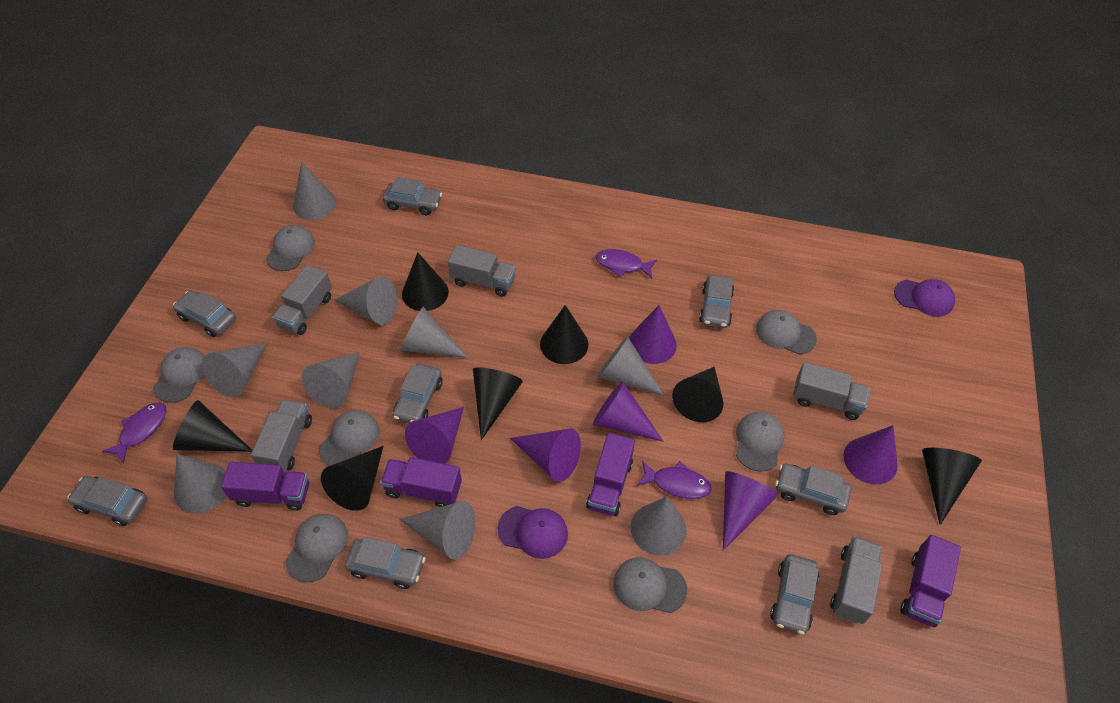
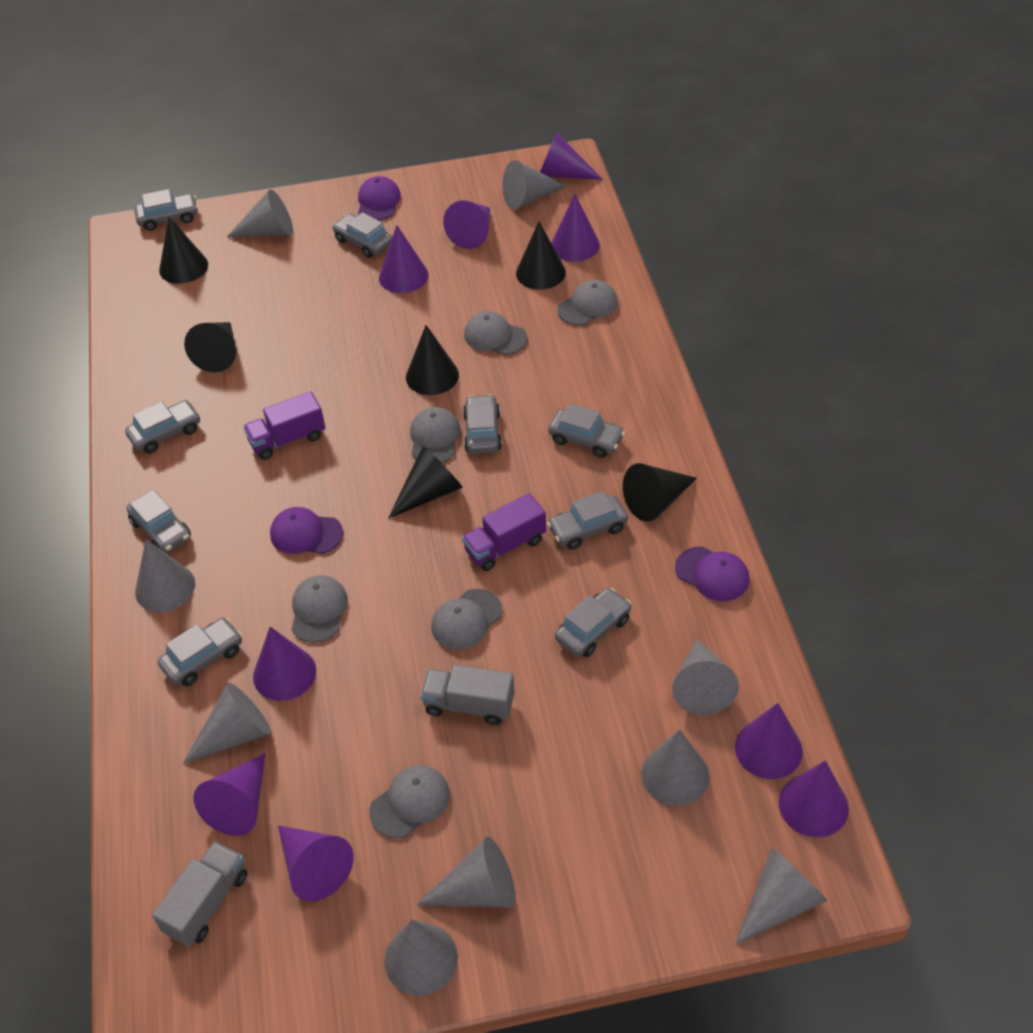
black cone: [173,400,253,452] [321,446,383,511] [402,252,449,311] [473,367,523,440] [540,305,588,364] [672,367,723,422] [922,448,982,525] = 7 -> [159,217,208,284] [184,322,236,372] [388,446,463,519] [406,325,459,395] [516,222,566,290] [623,463,697,521] = 6
grey cap: [153,347,205,403] [266,225,315,271] [285,514,348,582] [319,410,379,466] [613,557,687,613] [736,411,785,472] [756,310,817,354] = 7 -> [292,575,348,643] [369,765,450,839] [410,407,461,463] [431,589,503,650] [464,311,528,355] [558,280,618,326] = 6
grey car: [67,476,147,526] [173,291,236,337] [345,537,426,589] [383,177,442,215] [393,364,443,423] [699,275,734,328] [770,554,819,634] [775,463,851,515] = 8 -> [125,400,200,453] [126,490,191,553] [134,189,198,231] [158,618,242,686] [332,212,392,258] [463,394,502,454] [547,491,628,550] [548,403,625,458] [555,588,631,657] = 9
grey truck: [251,399,312,473] [272,265,332,335] [448,245,516,297] [793,362,870,420] [830,536,882,624] = 5 -> [152,842,248,947] [420,665,515,725] = 2
purple cap: [498,506,568,559] [894,279,955,317] = 2 -> [270,507,343,554] [358,176,401,221] [675,546,750,601] = 3
purple cone: [405,407,464,464] [510,428,581,482] [593,382,664,442] [629,305,677,364] [723,471,778,550] [844,425,898,484] = 6 -> [193,753,265,836] [253,627,316,701] [278,825,354,901] [379,225,429,293] [443,201,490,249] [540,133,603,180] [551,194,600,261] [735,703,803,779] [779,760,849,837] = 9
purple fish: [102,402,166,464] [596,249,657,278] [637,460,711,499] = 3 -> none = 0
purple truck: [221,462,309,511] [380,457,462,507] [586,433,635,516] [900,535,961,627] = 4 -> [243,391,325,460] [462,493,546,571] = 2

